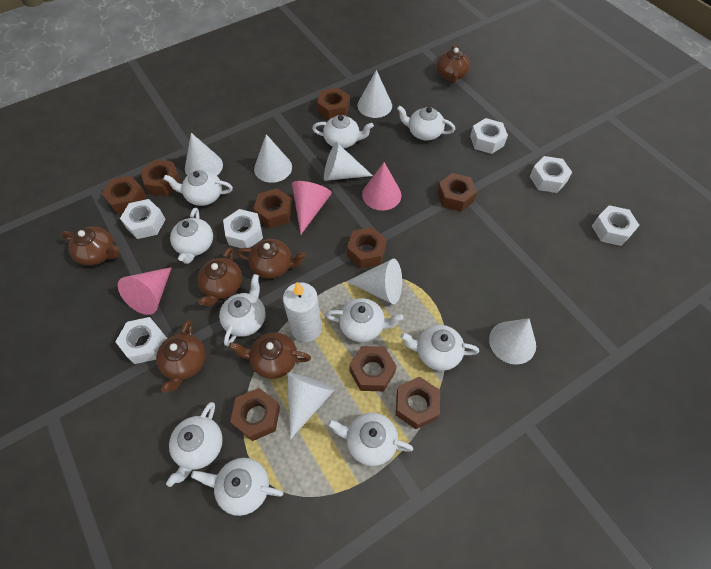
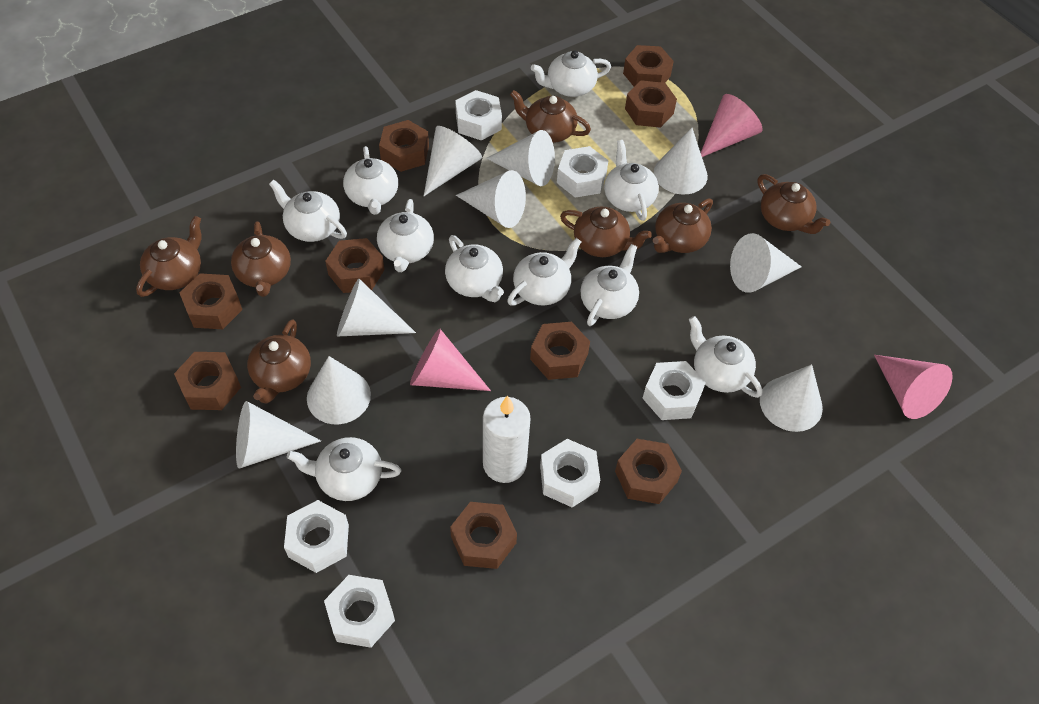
brown teapot: [61,227,119,266] [156,320,206,393] [197,247,242,307] [229,332,311,379] [236,239,306,279] [436,44,470,83] = 6 -> [136,216,202,297] [231,221,291,297] [247,319,311,404] [510,90,591,143] [560,207,652,257] [653,199,713,253] [758,174,830,234] = 7
white cone: [185,133,223,176] [254,134,292,183] [287,373,335,439] [324,142,373,181] [346,259,402,304] [358,70,392,118] [489,318,536,365] = 7 -> [236,401,321,468] [307,356,371,424] [337,279,416,337] [424,126,482,196] [456,170,526,228] [486,130,555,186] [654,128,708,194] [730,233,802,293] [760,364,823,432] = 9

